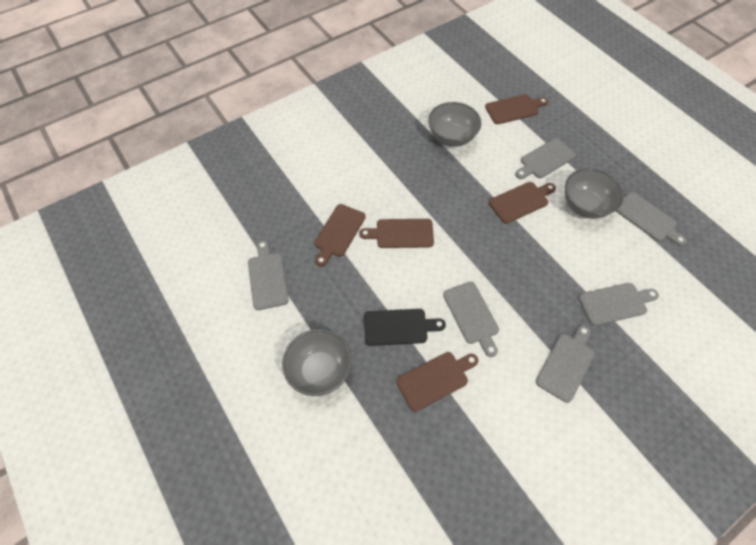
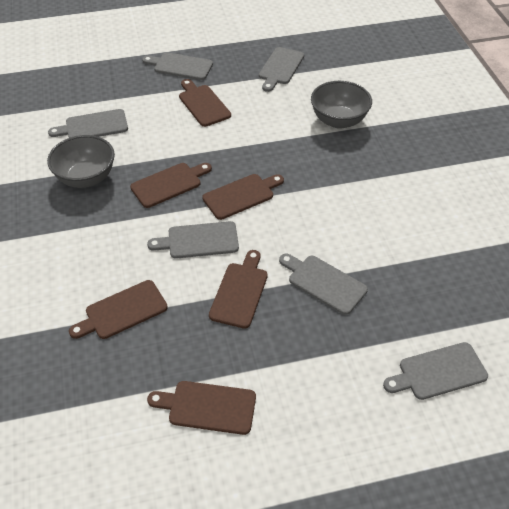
black cutting board: [364,309,446,346] = 1 -> none = 0
brown cutting board: [314,204,366,267] [359,219,434,248] [396,352,478,412] [485,94,548,124] [489,182,556,224] = 5 -> [69,280,168,339] [130,163,212,208] [147,381,256,435] [179,79,231,127] [202,174,284,220] [209,250,268,329] = 6
grey bowl: [282,329,352,396] [428,102,481,147] [565,168,624,219] = 3 -> [47,135,115,188] [311,81,372,129] = 2

